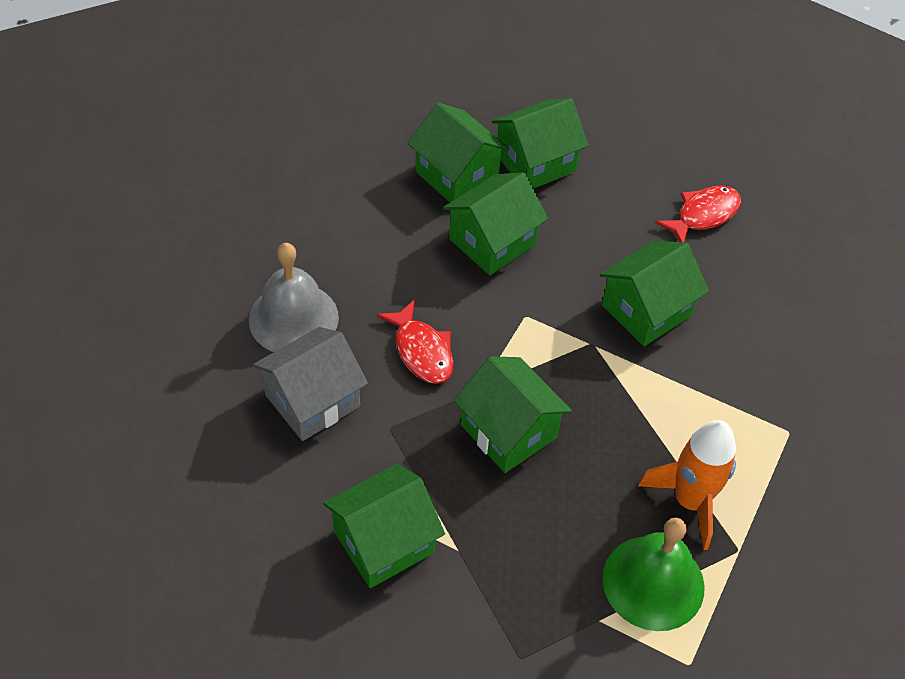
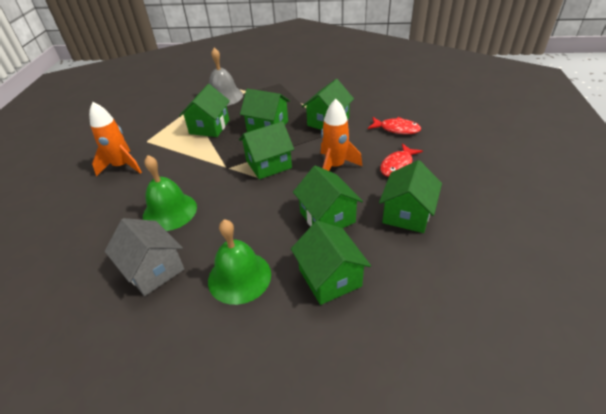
green bell: [602,518,705,631] = 1 -> [143,155,197,231] [208,219,271,305] = 2
green house: [323,464,445,588] [408,102,509,202] [443,172,548,275] [453,356,572,473] [492,98,588,189] [599,241,709,346] = 6 -> [179,84,230,137] [239,121,294,179] [240,89,290,132] [291,221,371,305] [293,165,363,228] [302,79,354,130] [379,160,442,233] = 7
orange rocket: [638,420,736,550] = 1 -> [89,102,142,176] [321,99,362,171] = 2

